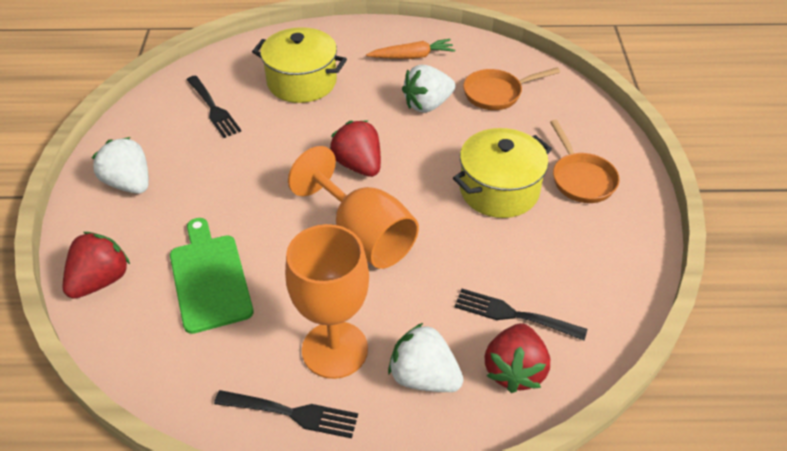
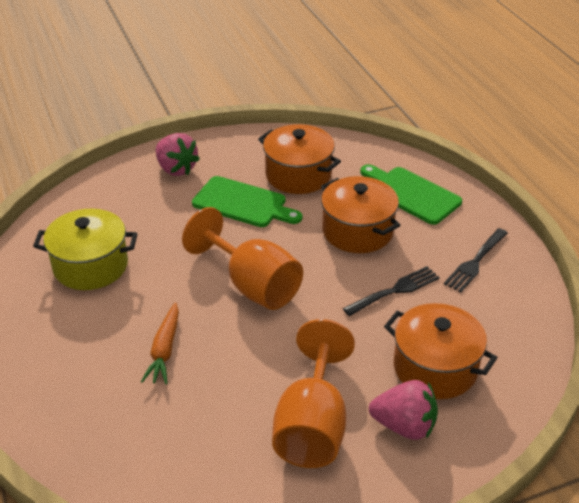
black fork: [187,75,241,138] [214,390,358,438] [454,289,587,341] = 3 -> [343,266,440,316] [444,228,508,292] = 2
green cutting board: [170,218,253,334] = 1 -> [192,176,302,227] [360,164,462,225] = 2
orange pan: [463,67,560,110] [550,120,620,203] = 2 -> none = 0
orange pot: none = 0 -> [258,124,341,194] [321,176,401,253] [384,303,498,399] = 3
pink strawberry: none = 0 -> [156,133,200,176] [369,380,438,440] = 2
red strawberry: [62,232,130,299] [330,120,381,177] [485,323,550,393] = 3 -> none = 0
white strawberry: [92,137,149,194] [388,323,464,392] [402,65,455,113] = 3 -> none = 0
yellow pot: [252,27,347,103] [453,128,552,218] = 2 -> [33,209,138,290] = 1

